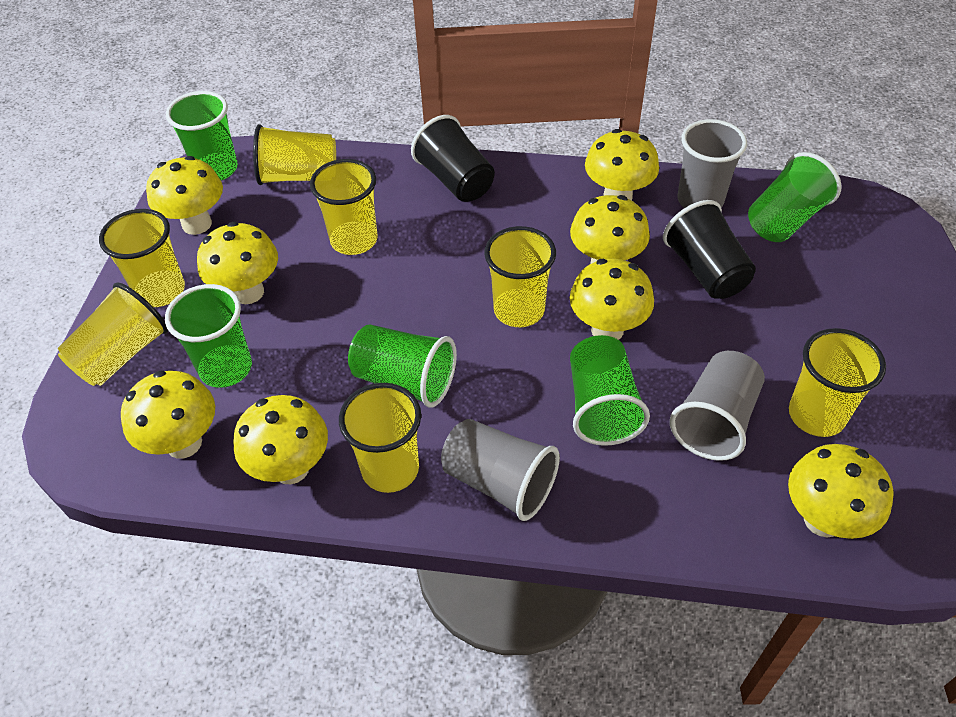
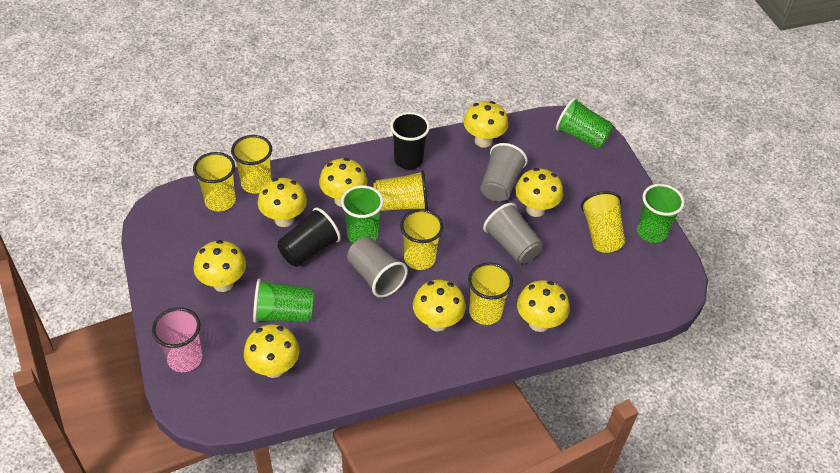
green cup: [165,284,252,388] [166,91,238,180] [348,324,457,407] [570,335,650,446] [748,152,842,242] = 5 -> [253,278,314,323] [341,185,384,243] [556,98,613,149] [637,184,685,243] = 4
pink cup: none = 0 -> [152,307,202,372] = 1
yellow cup: [58,283,168,386] [99,209,185,307] [253,124,336,185] [310,159,377,255] [339,383,421,493] [484,226,556,327] [789,328,886,437] = 7 -> [193,152,236,211] [231,135,272,193] [373,170,428,211] [400,209,444,270] [468,262,513,325] [581,191,625,253] = 6

